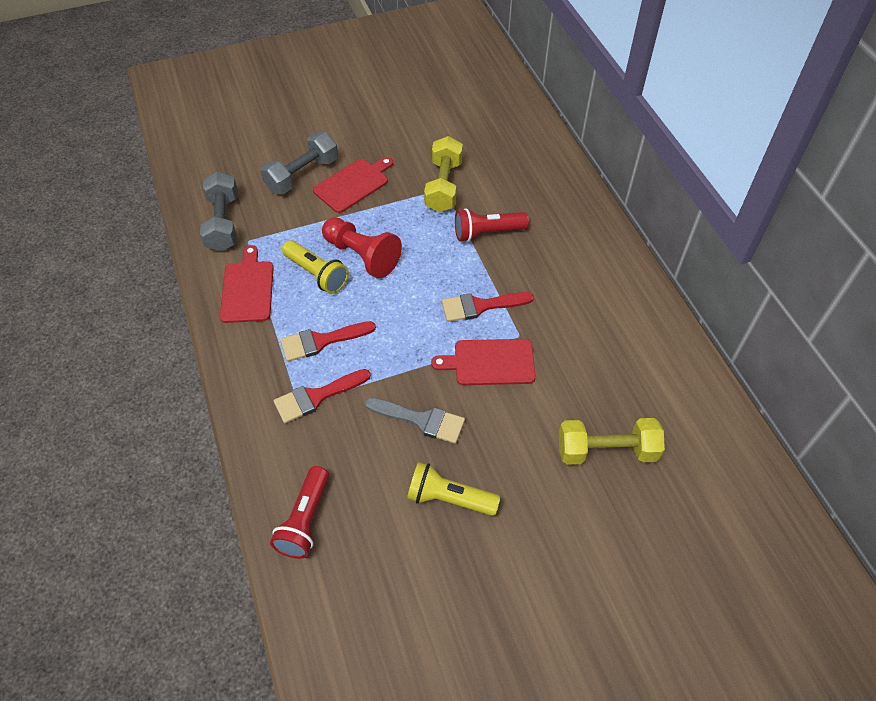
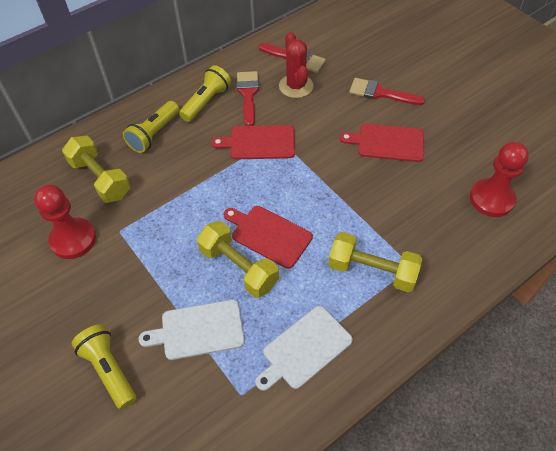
grey brush: [365,398,465,444] = 1 -> none = 0
grey dumbbell: [200,171,238,251] [260,132,338,194] = 2 -> none = 0
red cactus: none = 0 -> [279,32,313,98] = 1
red flashlight: [270,466,329,559] [455,208,529,242] = 2 -> none = 0
red pawn: [322,217,402,278] = 1 -> [34,185,96,259] [470,142,529,217] = 2
white cutting board: none = 0 -> [138,300,245,360] [255,306,353,391] = 2
yellow dumbbell: [424,136,463,212] [559,418,665,465] = 2 -> [62,136,130,203] [197,221,279,298] [328,232,422,292] = 3
yellow flashlight: [282,240,349,294] [407,462,500,516] = 2 -> [72,324,136,410] [123,101,179,153] [179,65,231,122] = 3

